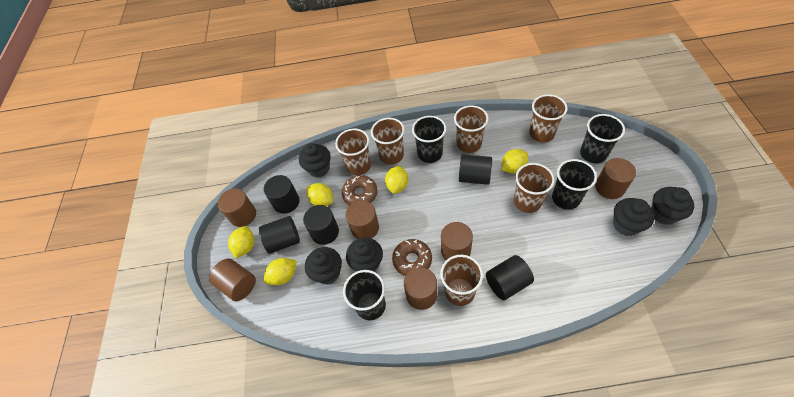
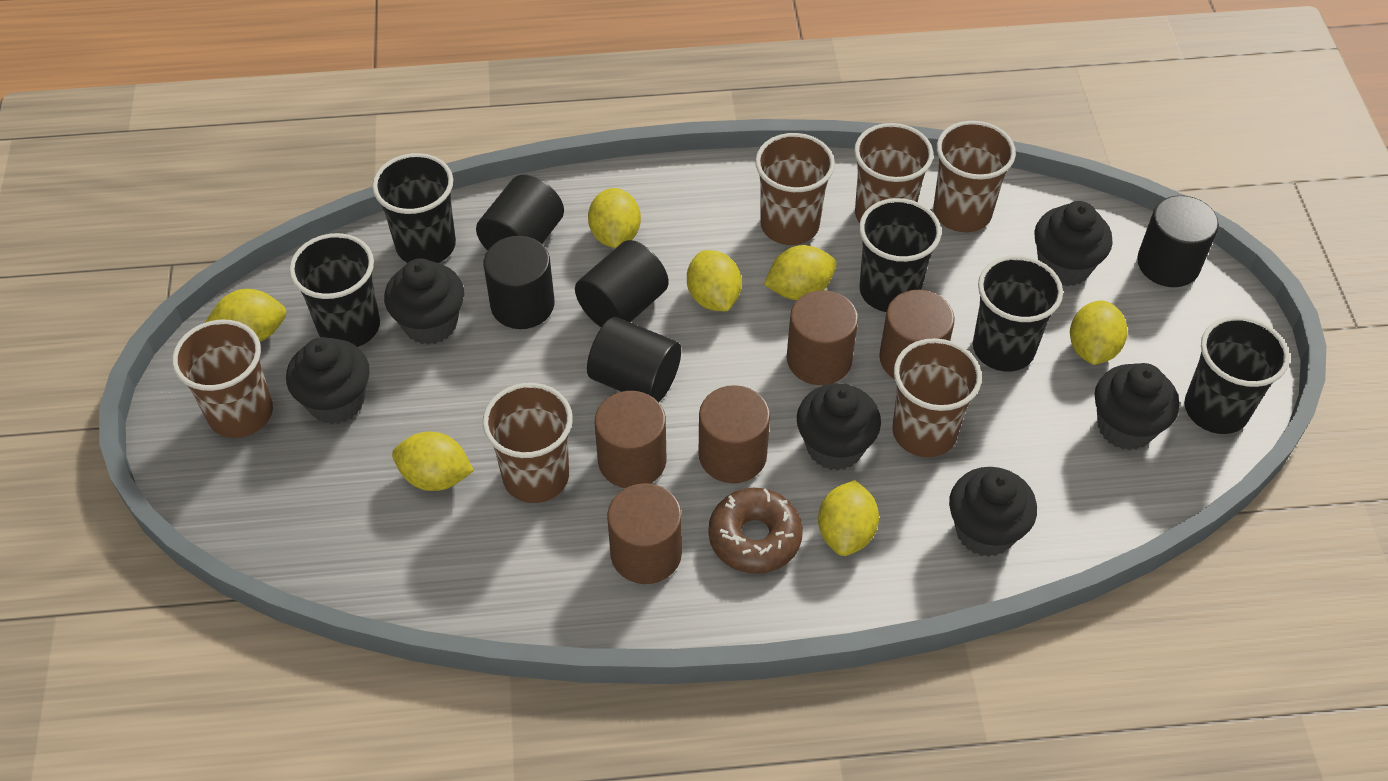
black cup: [343,270,386,320] [412,116,446,163] [552,159,597,210] [580,114,625,163] = 4 -> [289,233,380,347] [372,153,456,263] [859,198,941,312] [973,255,1063,371] [1184,316,1289,434] = 5
black cupcake: [299,143,331,177] [305,247,342,284] [346,238,383,272] [613,198,655,236] [651,187,694,225] = 5 -> [286,337,370,424] [384,258,464,345] [797,383,881,471] [949,467,1037,557] [1034,201,1113,286] [1095,363,1179,450] = 6
brown cylinder: [209,258,256,301] [218,189,256,227] [346,200,379,239] [404,267,437,310] [441,222,473,260] [595,158,636,199] = 6 -> [595,391,667,488] [607,483,682,584] [699,385,770,483] [787,290,858,385] [879,290,955,379] = 5
brown donut: [342,175,378,205] [392,239,432,276] = 2 -> [708,488,803,574] = 1
yellow lemon: [228,226,254,258] [264,258,297,285] [307,183,333,206] [385,166,408,194] [502,149,528,173] = 5 -> [205,289,286,342] [392,432,474,491] [588,188,641,248] [687,250,742,311] [764,245,836,300] [818,480,879,556] [1070,300,1127,365] = 7

